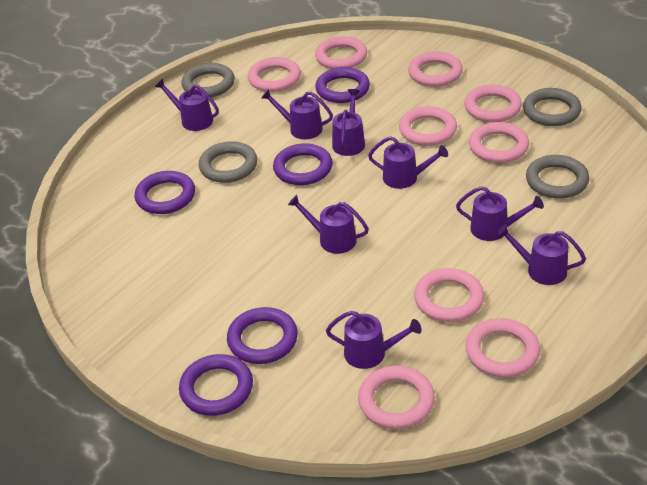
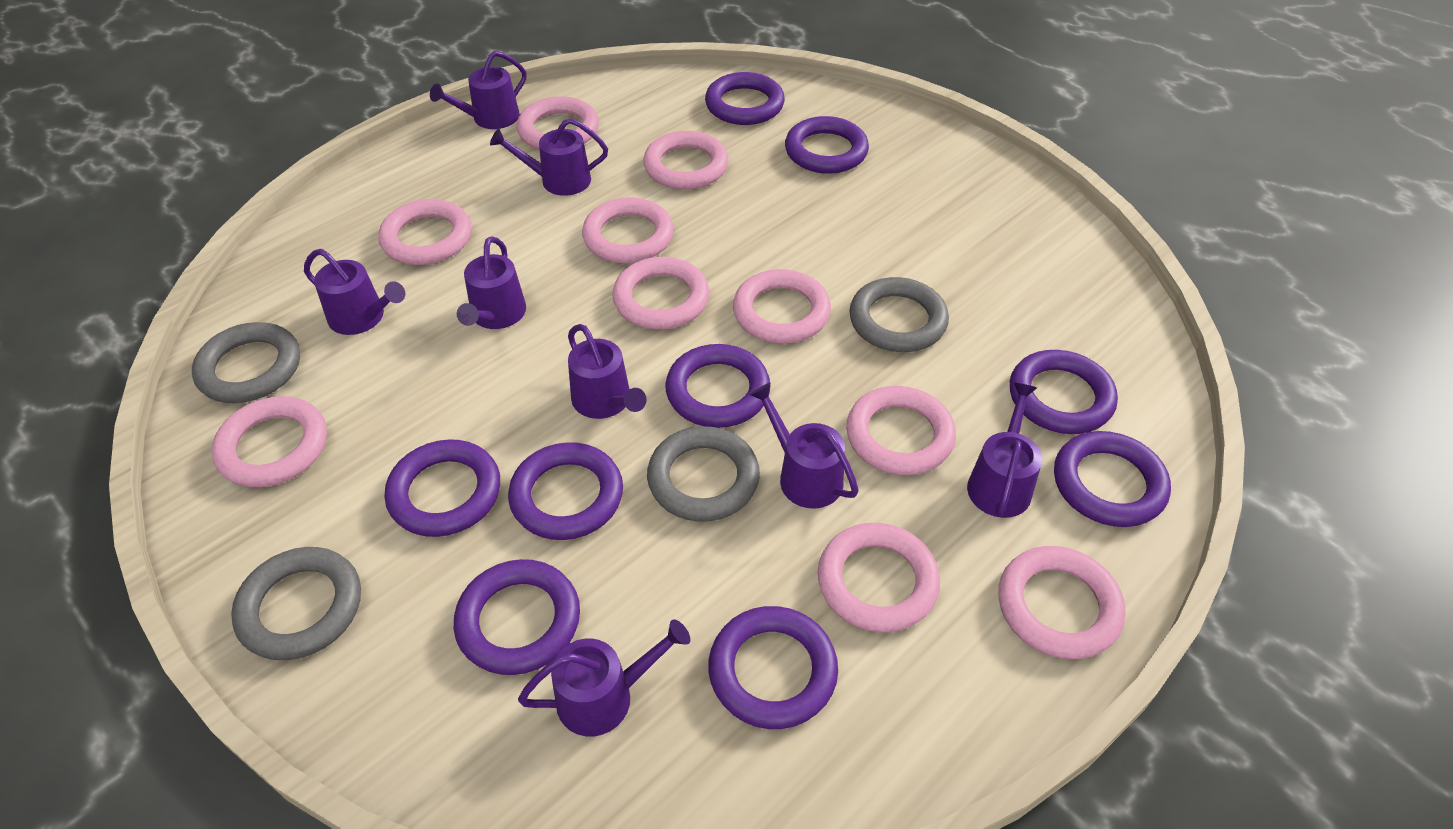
pink ring: [248,57,301,92] [315,36,367,69] [358,365,435,429] [399,106,457,146] [408,52,463,87] [414,268,484,322] [464,84,522,122] [465,318,540,378] [469,122,529,163] = 9 -> [212,396,327,487] [378,199,471,265] [517,96,599,150] [582,197,674,263] [612,257,709,329] [643,131,728,190] [733,269,831,344] [818,523,940,632] [846,386,956,475] [998,546,1126,659] = 10
purple ring: [135,171,195,214] [179,354,253,416] [227,307,298,364] [273,143,333,185] [315,67,370,103] = 5 -> [385,439,500,537] [454,559,580,675] [508,442,623,540] [665,344,771,428] [705,72,785,125] [708,606,838,729] [785,116,869,174] [1010,350,1118,434] [1054,431,1171,527] = 9

